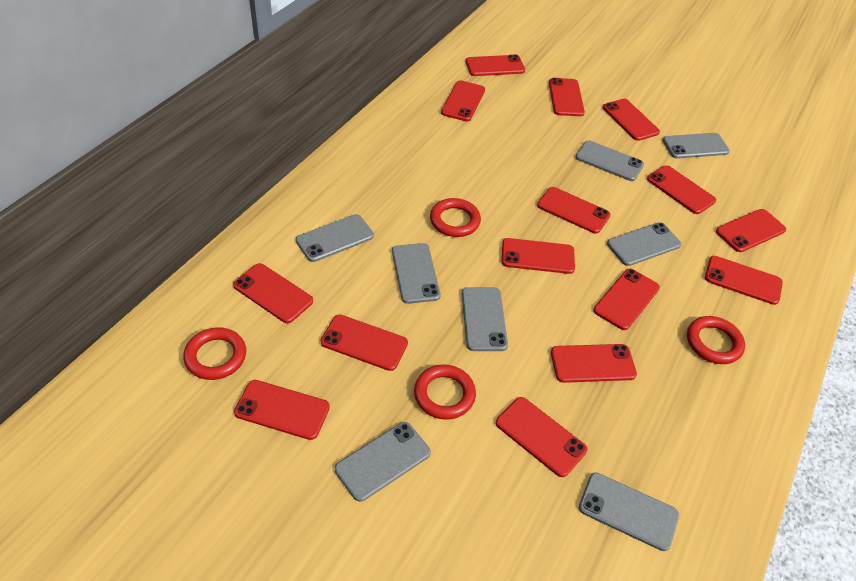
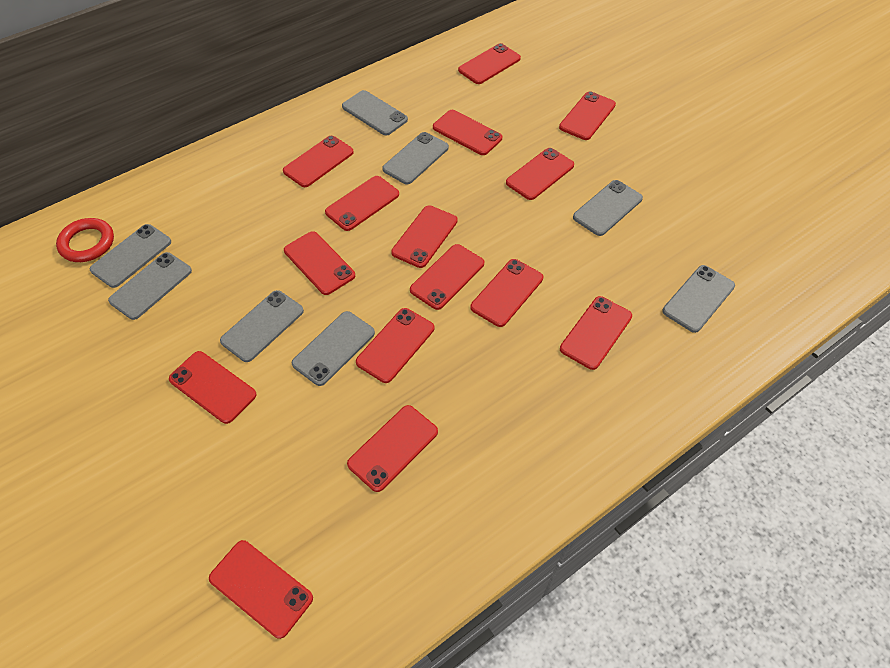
red ring: [183,327,246,380] [414,364,476,420] [430,198,481,237] [687,316,745,364] = 4 -> [56,218,114,262] = 1

